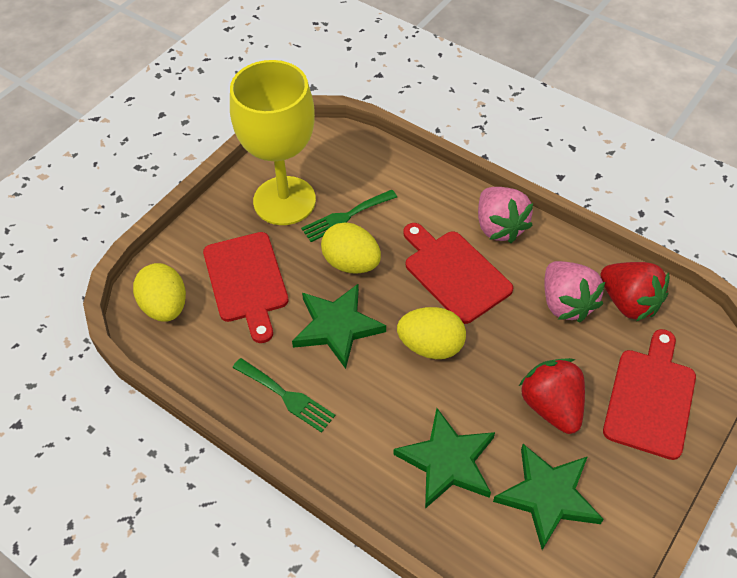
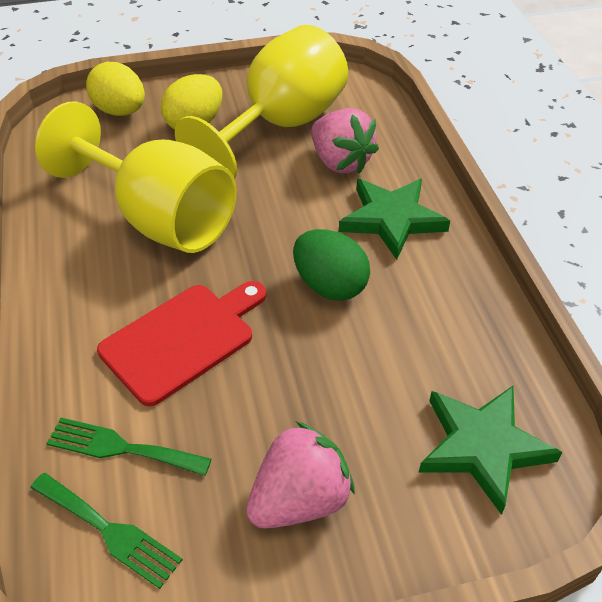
green egg: none = 0 -> [293,229,370,301] = 1
green star: [292,284,386,369] [394,408,495,509] [493,444,604,550] = 3 -> [339,179,450,260] [419,386,562,515] = 2
red cutting board: [203,232,288,343] [403,223,513,324] [603,329,696,460] = 3 -> [97,281,266,406] = 1
red strawberry: [519,358,585,434] [600,262,669,321] = 2 -> none = 0
yellow egg: [133,263,186,322] [321,222,381,274] [397,307,466,359] = 3 -> [86,62,145,116] [161,74,222,130] = 2
yellow goblet: [230,60,316,225] = 1 -> [35,101,237,253] [175,25,348,179] = 2

